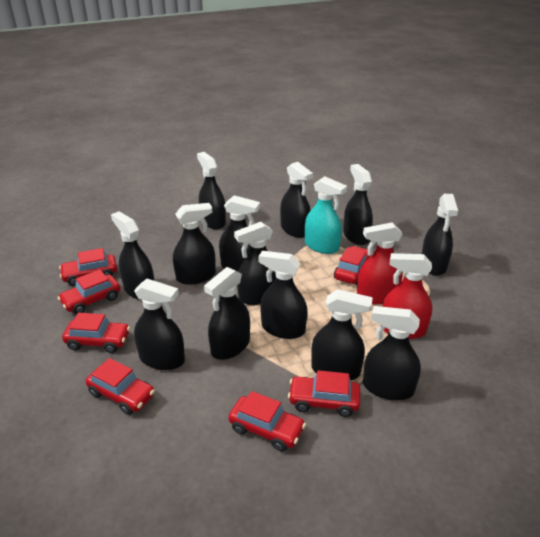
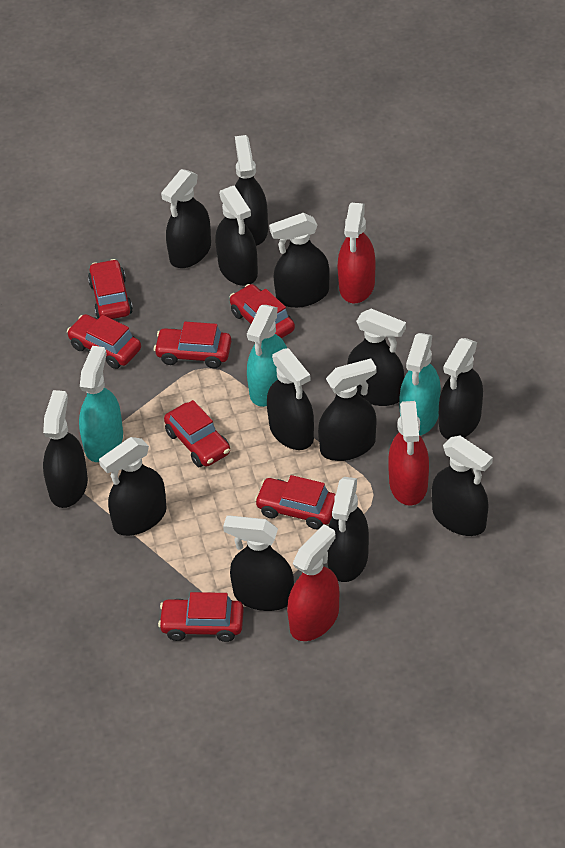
red spray bottle: [357,222,403,305] [382,253,432,339] = 2 -> [287,524,339,641] [338,203,375,303] [388,401,429,506] = 3
turquoise spray bottle: [305,176,347,254] = 1 -> [79,346,123,462] [247,305,287,407] [399,333,441,436] = 3

